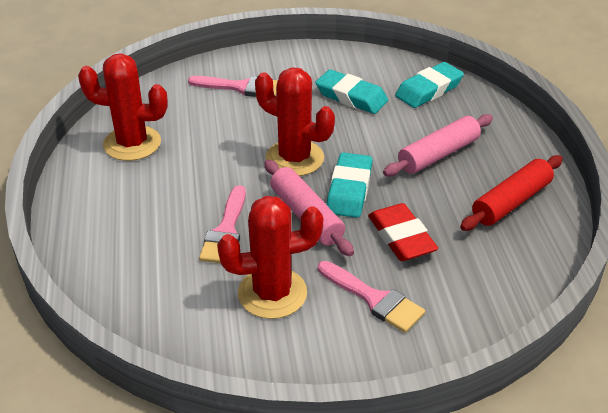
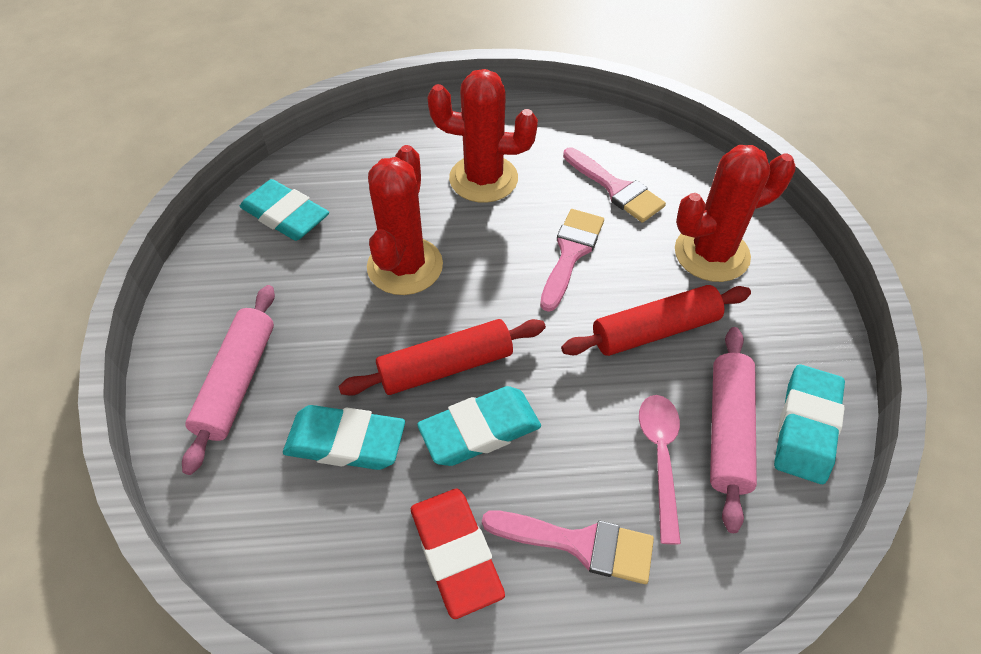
pink spoon: none = 0 -> [639,395,681,544] = 1
red rolling pin: [460,155,563,231] = 1 -> [338,319,546,396] [561,285,751,356] = 2
turquoise eraser: [315,69,388,114] [327,152,372,218] [395,62,464,108] = 3 -> [240,179,329,241] [283,405,405,470] [417,386,541,466] [774,364,845,484] = 4

